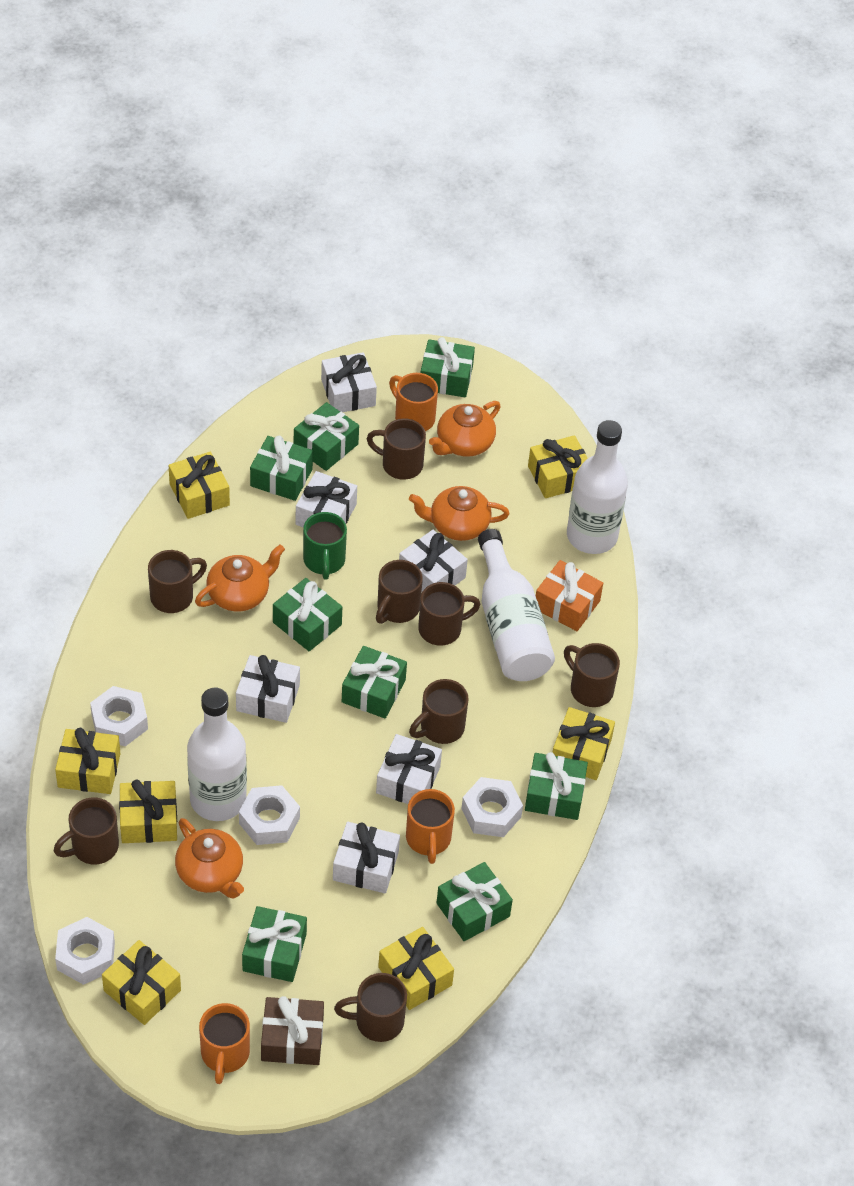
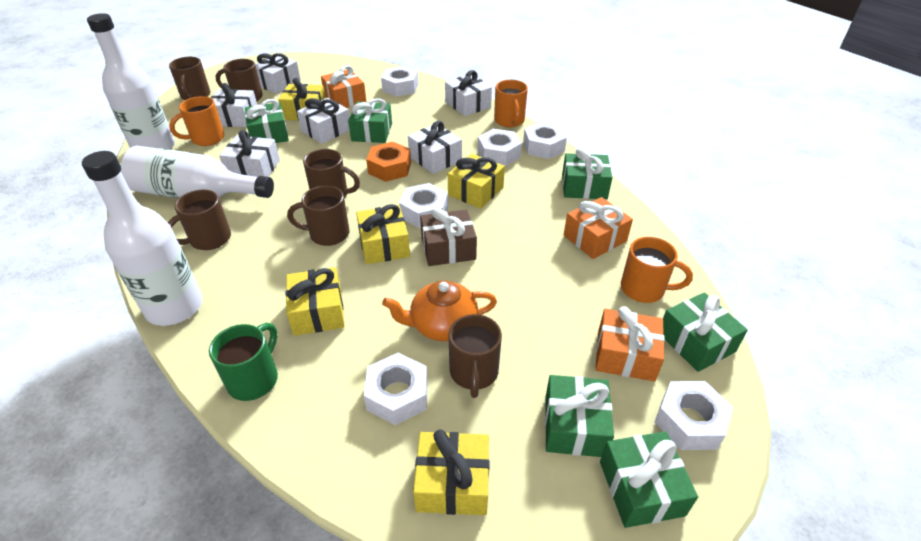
brown mug: [54,797,119,865] [148,550,207,613] [334,973,407,1042] [366,418,426,480] [376,560,423,624] [409,679,469,744] [418,582,480,646] [564,643,620,707] = 8 -> [168,190,231,250] [169,57,211,100] [216,59,263,102] [287,186,349,246] [303,149,360,198] [448,314,502,398] = 6
green gift: [242,906,307,982] [250,435,313,501] [273,578,342,651] [294,402,359,471] [342,646,407,719] [421,337,475,397] [437,862,513,941] [525,752,588,820] = 8 -> [245,99,289,143] [348,98,392,143] [545,375,614,457] [562,148,612,199] [600,431,698,528] [663,292,748,372] = 6
orange gift: [536,560,603,631] = 1 -> [321,65,366,108] [564,197,633,259] [595,306,665,382] = 3
orange nut: none = 0 -> [366,142,411,182] = 1
orange teapot: [175,818,244,899] [195,544,285,611] [409,486,509,541] [429,401,501,457] = 4 -> [382,281,497,341] = 1
white nut: [55,917,115,985] [90,686,148,746] [239,785,300,845] [461,777,523,837] = 4 -> [363,353,428,425] [381,66,418,97] [399,183,448,228] [478,129,522,166] [523,122,567,159] [655,381,733,450] = 6
yellow gift: [55,728,121,794] [102,940,181,1025] [119,779,177,843] [169,452,230,519] [378,927,454,1010] [528,435,588,498] [552,707,615,780] = 7 -> [278,78,325,121] [286,267,344,336] [356,204,410,264] [413,430,489,515] [448,154,505,209] = 5

